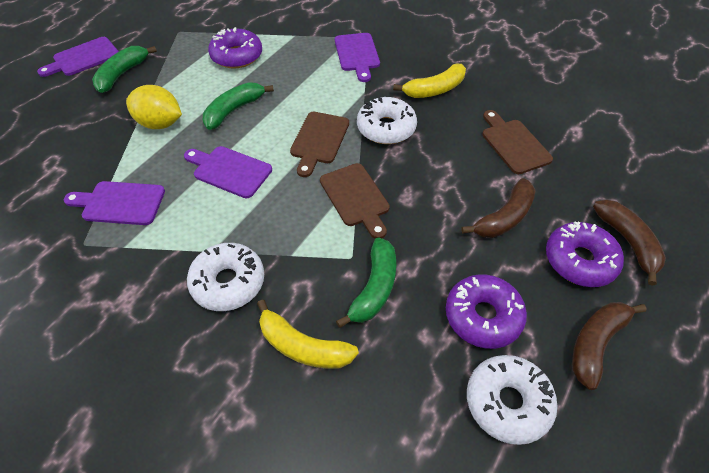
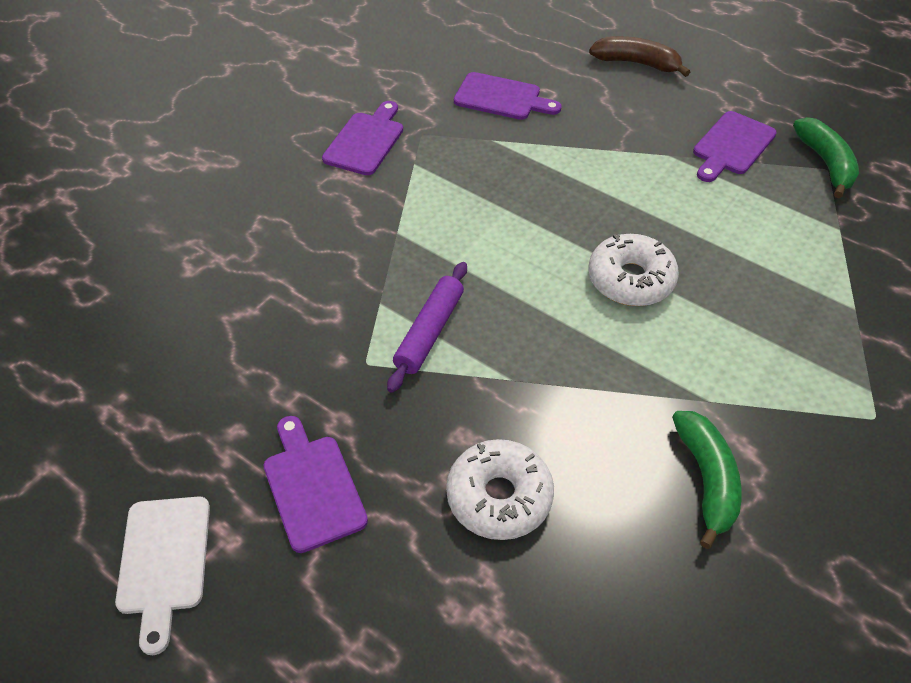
brown banana: [461,178,535,238] [572,302,647,390] [593,199,666,286] = 3 -> [589,36,690,77] = 1
brown cutting board: [290,112,349,177] [320,163,390,239] [482,110,553,174] = 3 -> none = 0
green banana: [92,46,157,93] [203,82,274,130] [336,237,396,328] = 3 -> [672,411,742,549] [793,117,859,198] = 2
purple donut: [208,27,262,69] [446,274,527,349] [546,221,624,287] = 3 -> none = 0
purple rolling pin: none = 0 -> [387,262,467,393] = 1
white cutting board: none = 0 -> [115,496,210,655] = 1
white donut: [187,243,264,311] [357,97,417,144] [467,355,558,445] = 3 -> [446,439,554,540] [589,234,679,306] = 2
yellow banana: [257,299,359,369] [393,63,466,98] = 2 -> none = 0
yellow lemon: [126,85,182,129] = 1 -> none = 0

